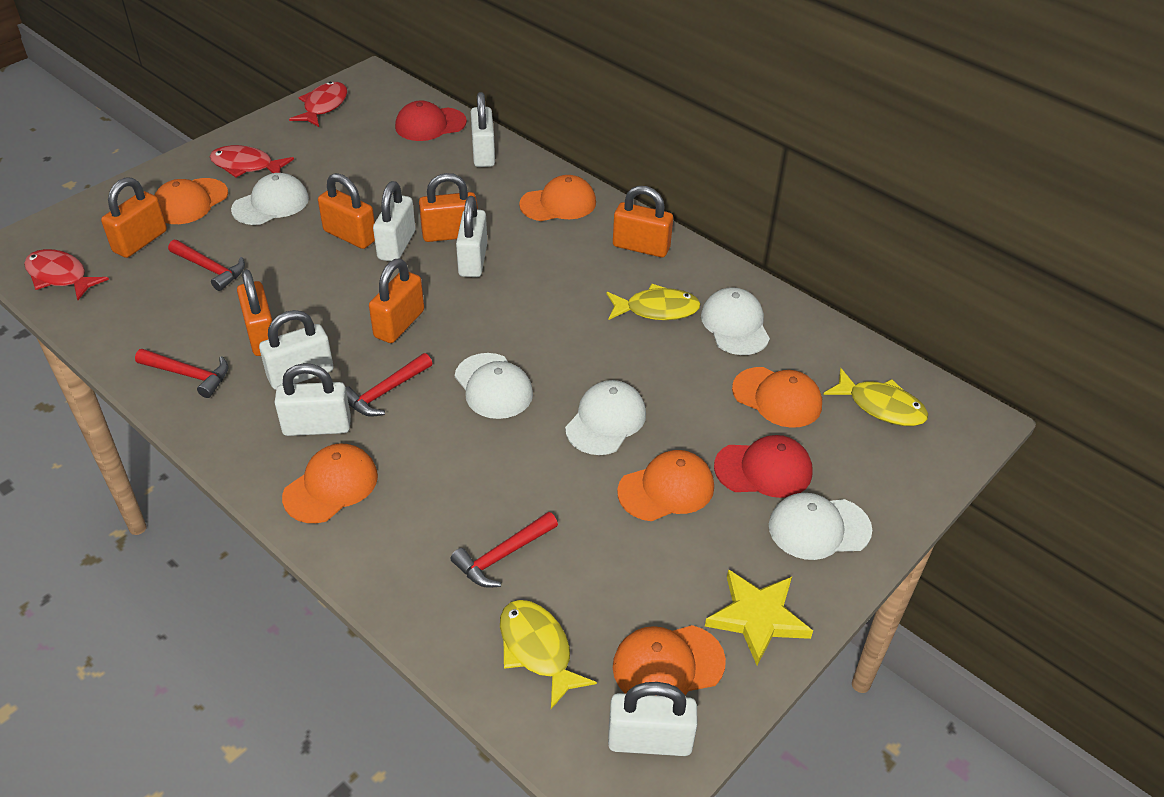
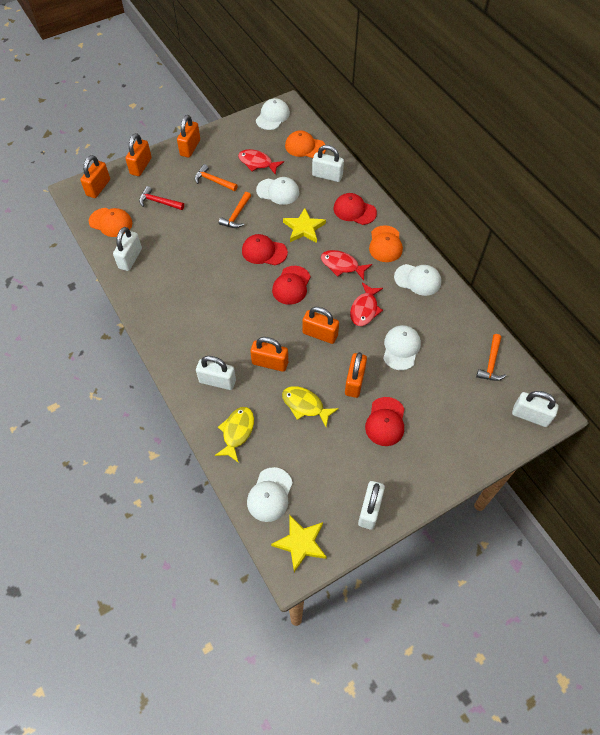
orange cap: [155,178,228,224] [282,443,378,523] [519,175,596,221] [613,625,726,696] [617,450,714,521] [732,367,822,428] = 6 -> [89,208,132,237] [285,130,326,158] [369,225,403,262] = 3
orange hammer: none = 0 -> [195,164,238,191] [219,192,251,228] [476,334,506,381] = 3
red cap: [395,100,467,141] [714,435,813,498] = 2 -> [242,234,288,265] [272,266,311,305] [333,193,377,225] [365,397,405,446] = 4
red hammer: [135,349,229,398] [168,240,245,291] [346,353,432,417] [450,512,558,588] = 4 -> [139,186,184,210] = 1
white padlock: [259,310,333,390] [274,363,351,436] [373,181,415,261] [456,196,487,277] [471,92,495,167] [608,682,698,756] = 6 -> [113,227,142,271] [196,356,236,390] [312,145,344,182] [358,481,385,530] [512,391,559,427] = 5
yellow fish: [500,600,597,709] [607,284,701,320] [823,368,928,426] = 3 -> [215,407,254,463] [282,386,339,427] = 2
yellow star: [705,570,813,666] = 1 -> [271,516,327,572] [283,208,326,243] = 2

